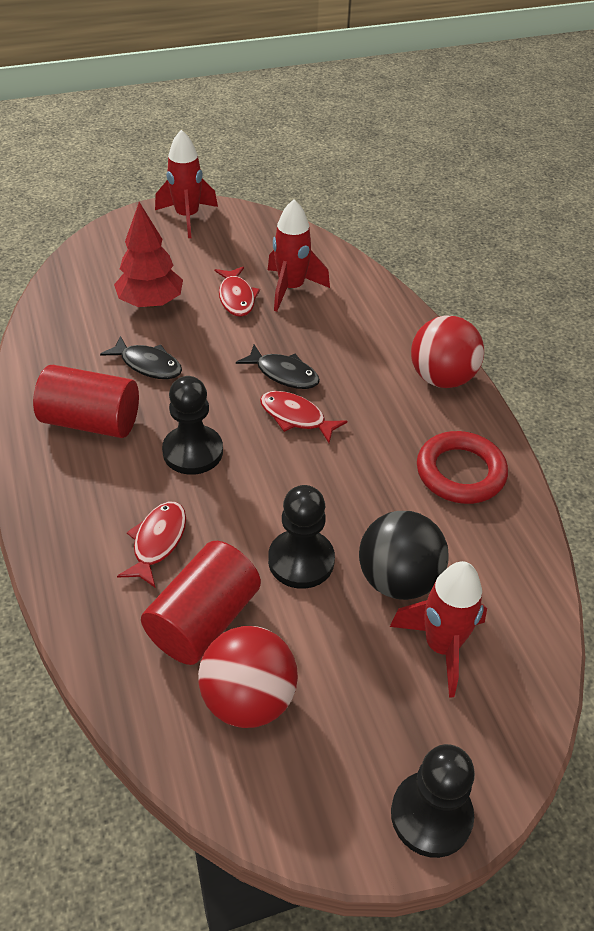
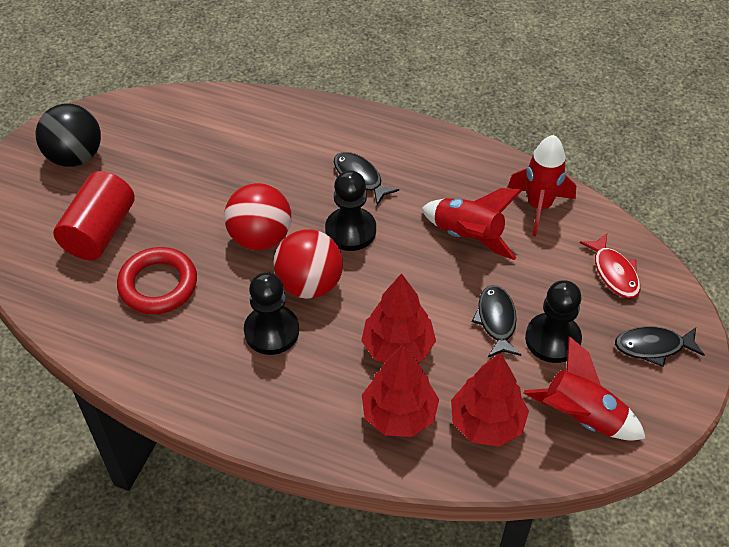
black fish: [100,336,182,379] [236,345,320,389] = 2 -> [334,152,399,205] [472,285,521,357] [615,326,705,367] = 3
red cylinder: [33,365,139,438] [141,541,261,665] = 2 -> [53,171,135,260] = 1
red fish: [117,502,186,587] [215,266,260,317] [260,391,347,443] = 3 -> [579,234,640,298] = 1
red tree: [114,202,183,308] = 1 -> [361,273,436,363] [362,344,439,437] [451,353,529,447] = 3

